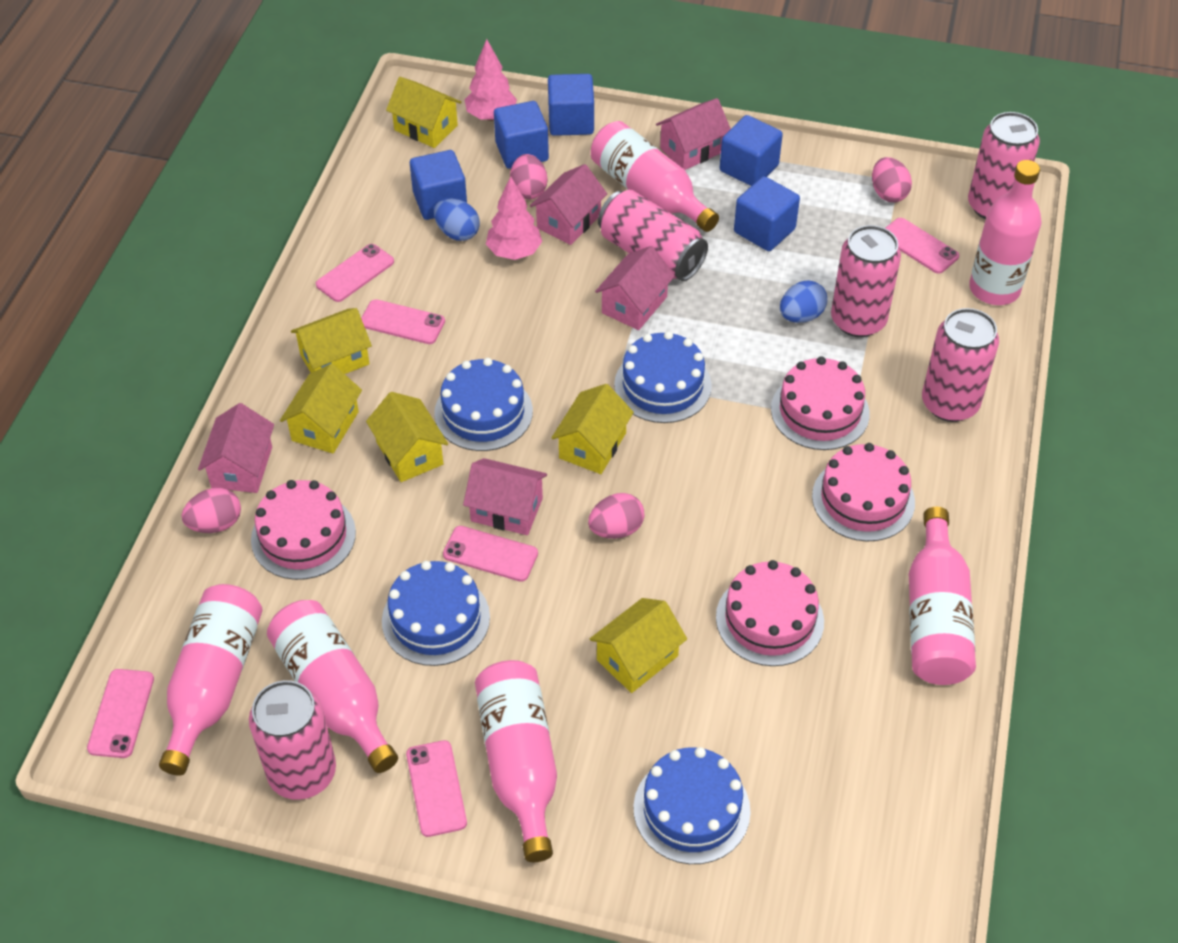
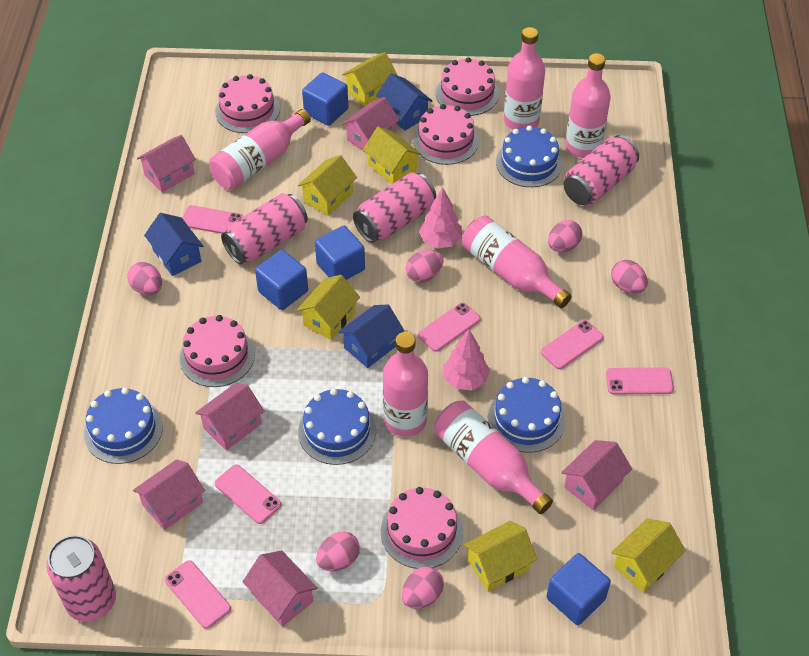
blue cube: [410,150,467,220] [494,101,549,169] [548,74,594,136] [720,115,783,186] [734,176,800,251] = 5 -> [255,250,308,310] [302,72,348,126] [315,226,365,280] [546,553,611,625] = 4
blue egg: [434,199,480,241] [780,280,827,323] = 2 -> none = 0
blue house: none = 0 -> [144,213,204,276] [338,304,404,368] [376,73,432,131] = 3
pink cake: [251,480,356,580] [716,560,824,666] [771,357,870,450] [812,443,915,541] = 4 -> [180,315,255,387] [215,74,280,133] [381,487,463,569] [413,104,479,165] [436,57,499,116] = 5
pink can: [249,680,336,800] [598,190,708,281] [831,225,901,337] [922,308,999,422] [968,112,1040,219] = 5 -> [46,535,116,622] [221,193,308,264] [353,172,436,243] [564,135,639,205] = 4
pink egg: [182,488,241,533] [510,154,547,200] [588,493,644,539] [872,157,912,202] = 4 -> [127,262,162,295] [316,531,360,571] [402,566,444,609] [406,250,443,283] [548,220,583,252] [611,260,648,294] = 6
pink house: [198,403,274,493] [463,458,547,535] [530,164,607,245] [595,246,675,330] [656,98,731,170] = 5 -> [133,459,205,530] [137,135,196,192] [195,383,264,450] [242,550,318,627] [342,97,399,153] [561,440,632,510] = 6

